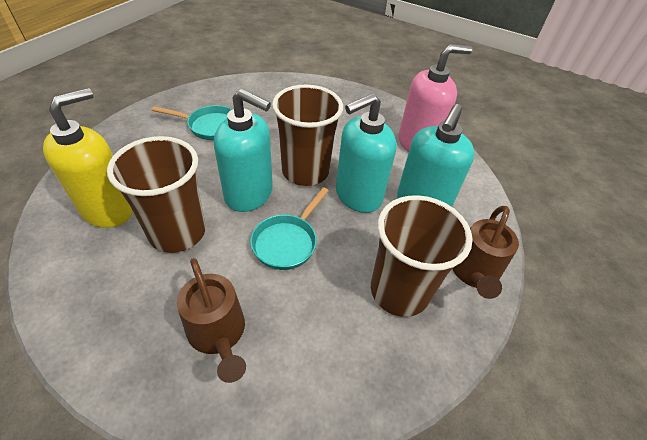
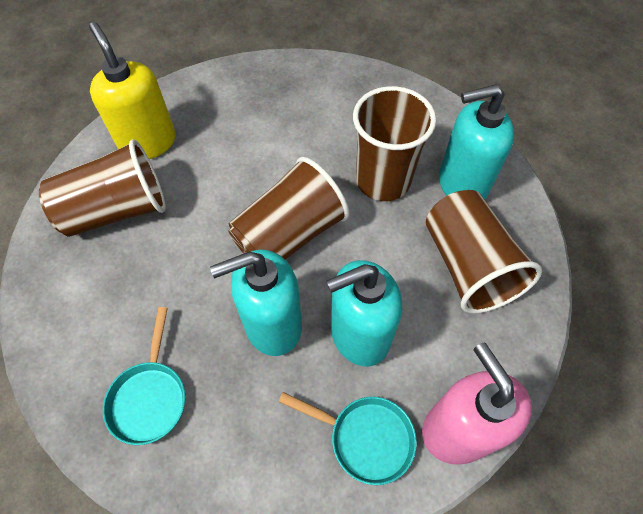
brown cup: [107,136,206,253] [272,85,343,186] [371,195,473,317] = 3 -> [39,139,166,237] [228,157,349,259] [353,86,436,201] [426,190,542,314] = 4
brown watering can: [177,258,246,383] [453,206,519,299] = 2 -> none = 0

